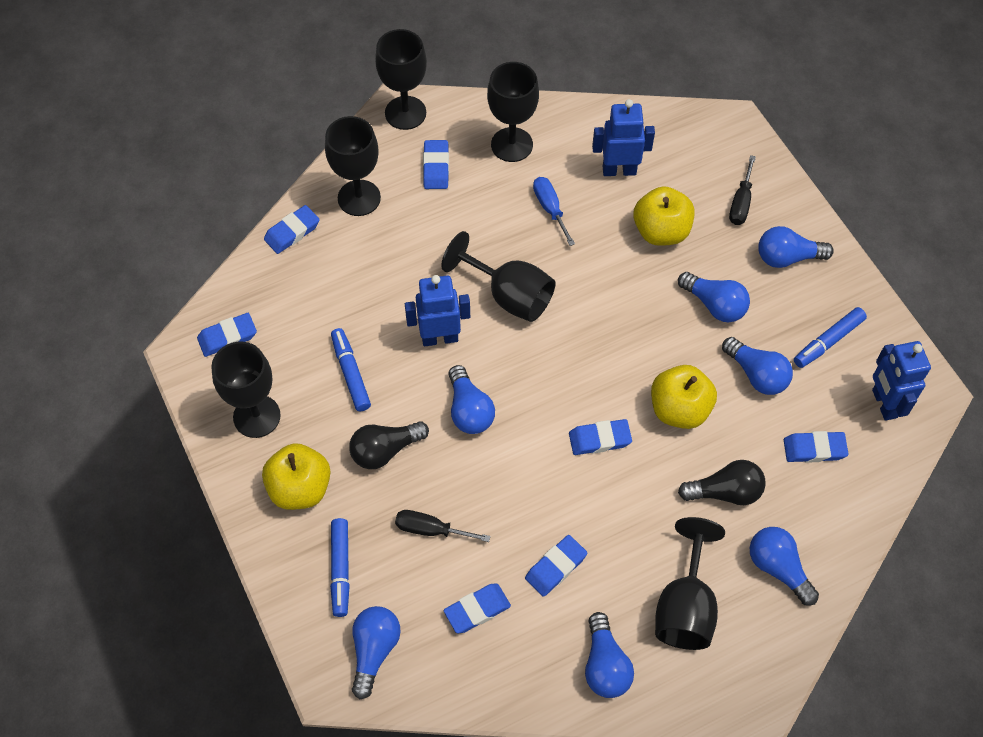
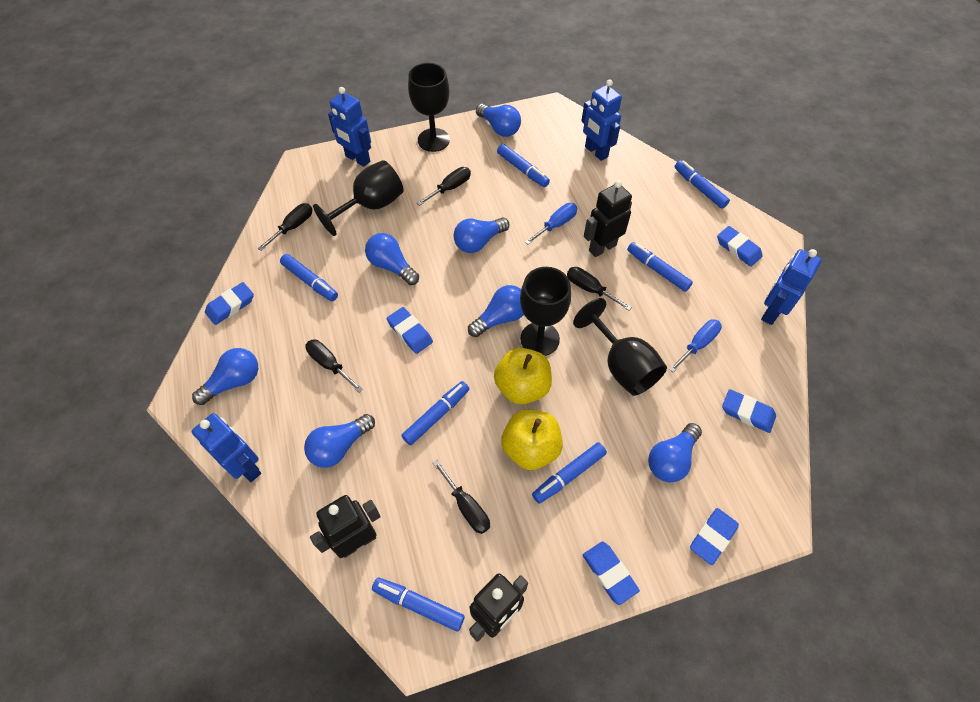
black goblet: [211,342,281,438] [325,116,381,216] [375,29,427,130] [441,231,555,322] [487,62,539,162] [655,517,725,650] = 6 -> [313,160,404,236] [408,63,450,152] [520,267,571,356] [573,298,667,396] = 4
black light bulb: [349,421,429,469] [678,460,766,505] = 2 -> none = 0
black robot: none = 0 -> [310,495,381,558] [469,573,528,642] [584,180,632,257] = 3
black screwdriver: [395,510,490,542] [729,155,756,225] = 2 -> [258,203,312,251] [305,340,363,392] [417,167,471,206] [433,460,490,534] [567,267,632,311] = 5
blue eraser: [197,313,257,357] [264,205,320,254] [423,140,449,189] [443,583,511,633] [525,535,587,597] [569,419,632,455] [784,431,848,463] = 7 -> [205,282,254,325] [387,307,433,354] [583,542,640,605] [690,508,739,565] [717,226,763,267] [722,389,776,433] = 6
blue marker: [330,518,350,617] [331,328,371,411] [794,307,867,368] = 3 -> [280,254,338,301] [372,578,465,632] [401,381,469,445] [497,144,550,187] [532,442,607,504] [627,242,693,292] [675,160,730,209] = 7
blue robot: [405,275,470,346] [592,99,655,176] [872,341,931,421] = 3 -> [192,413,261,482] [328,87,371,167] [581,79,622,161] [761,249,822,325] = 4
blue screwdriver: [533,177,575,246] = 1 -> [525,203,577,244] [669,319,722,372] = 2
yellow apple: [262,443,331,510] [633,186,695,246] [651,365,717,429] = 3 -> [494,348,552,404] [501,410,563,470] = 2

